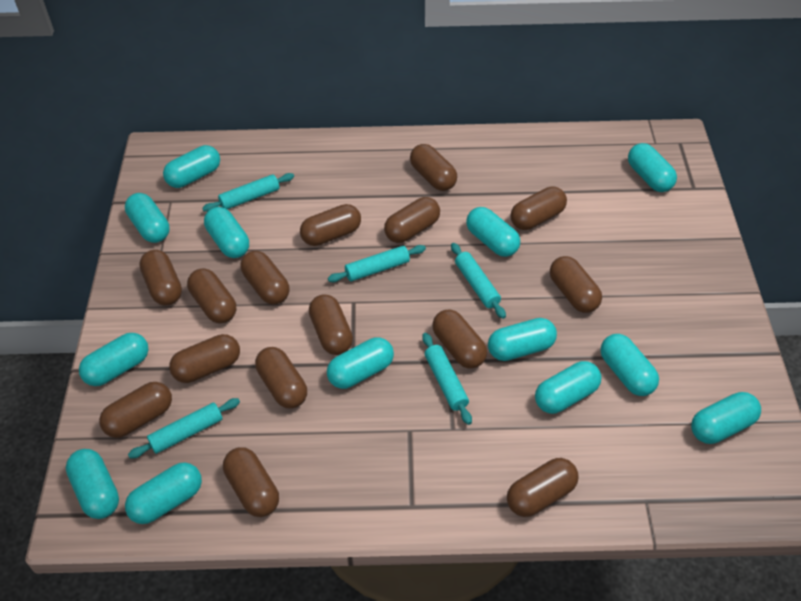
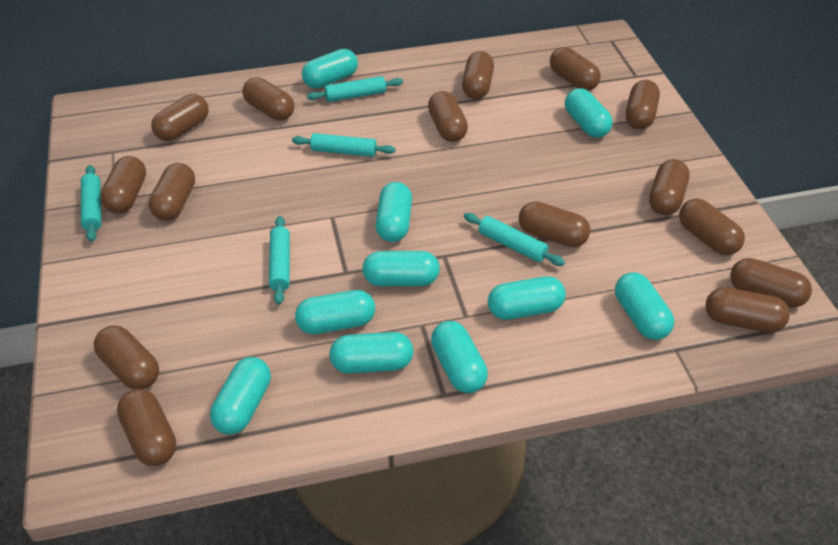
turquoise capsule: [66,449,119,519] [79,333,148,386] [125,193,169,243] [125,462,202,524] [163,145,220,188] [204,207,249,258] [327,337,394,389] [466,207,520,257] [488,318,557,361] [535,361,602,414] [601,334,659,396] [628,143,677,192] [691,392,761,444] = 13 -> [210,357,271,435] [295,290,375,334] [302,49,358,89] [329,332,413,374] [362,251,440,286] [375,182,412,242] [431,321,488,393] [488,276,566,320] [565,88,613,138] [615,272,674,340] = 10

